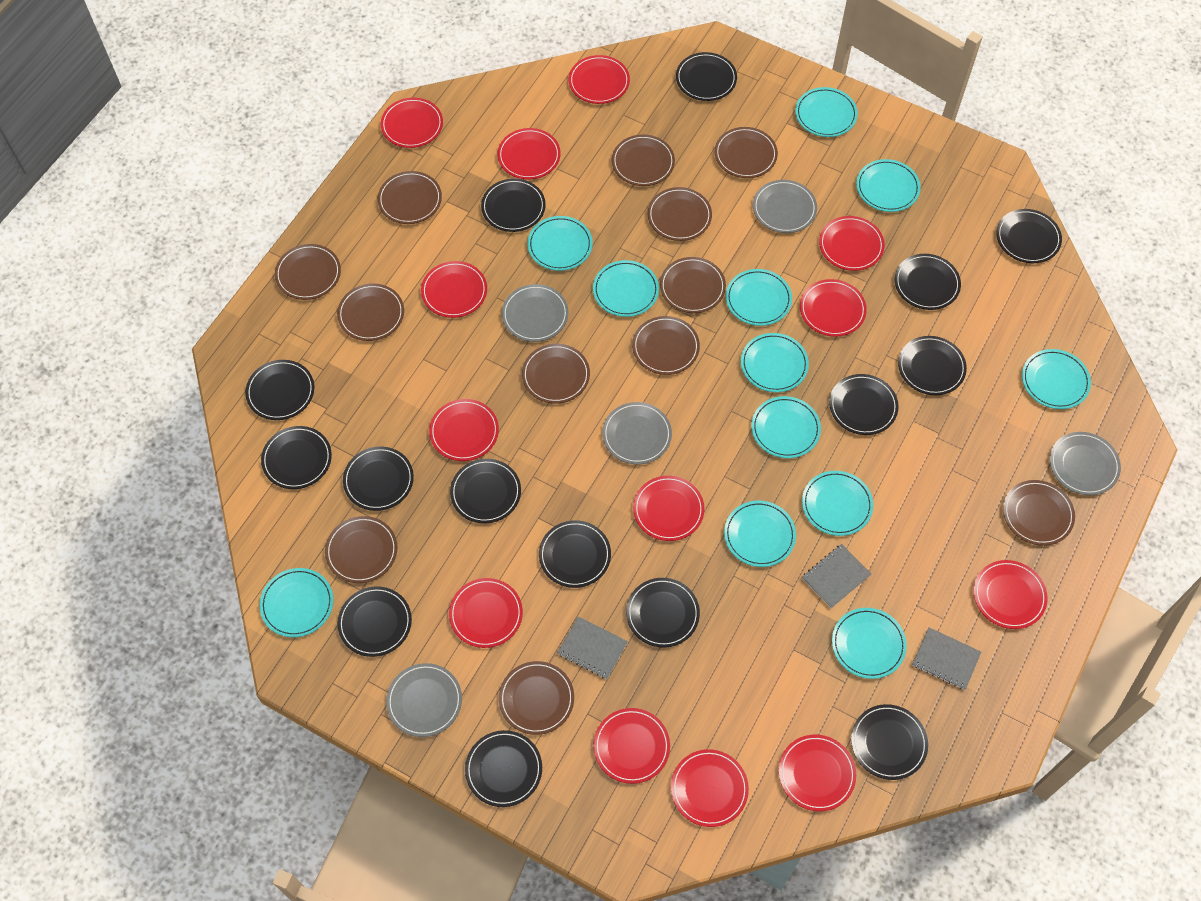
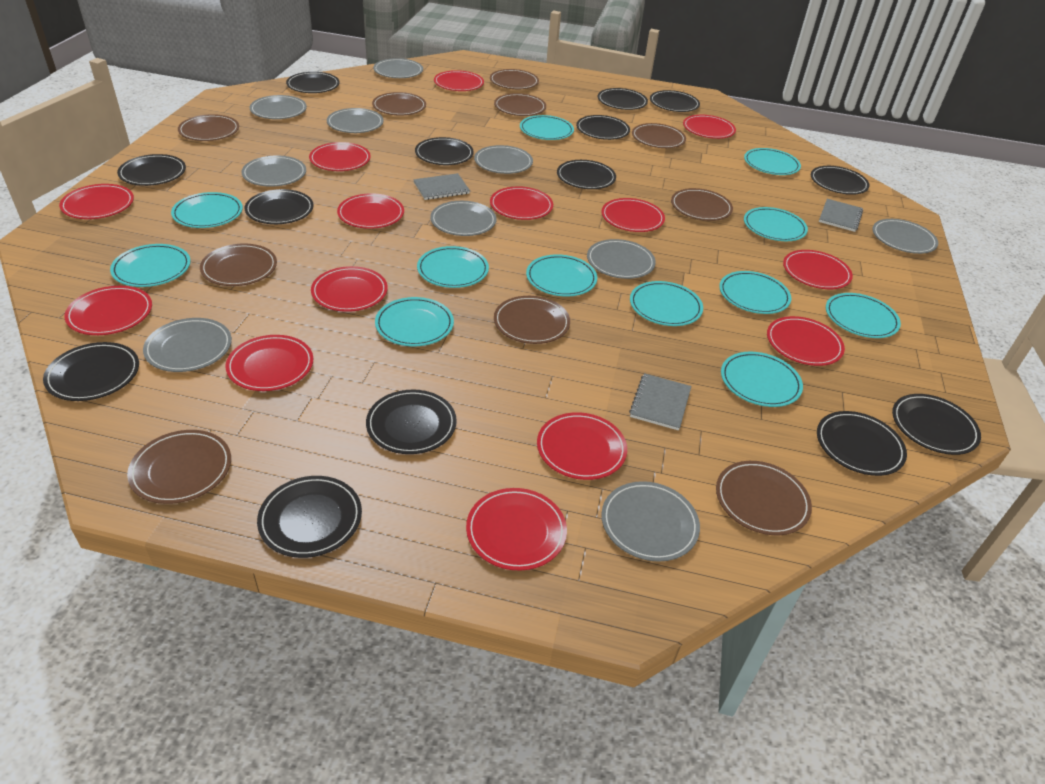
black plate: [245,360,314,420] [261,426,332,489] [338,586,412,657] [343,447,414,511] [450,459,521,523] [465,730,542,807] [481,179,546,232] [539,520,611,588] [626,578,700,648] [676,52,737,101] [829,374,898,435] [851,704,928,780] [895,254,961,310] [898,336,967,395] [996,209,1062,263] = 15 -> [43,342,139,401] [117,154,186,186] [245,189,314,224] [257,476,362,558] [286,72,340,93] [366,390,457,454] [415,137,474,165] [557,160,616,189] [576,115,630,140] [597,88,648,110] [650,90,700,112] [811,166,870,195] [817,411,907,476] [892,394,981,455] = 14
brown plate: [275,244,341,300] [325,516,397,583] [337,283,404,341] [378,171,442,224] [499,661,574,735] [522,344,590,404] [612,134,675,186] [632,316,700,375] [648,187,712,241] [660,257,726,313] [715,127,778,178] [1003,480,1075,546] = 12 -> [127,430,231,504] [178,114,239,141] [200,244,277,286] [372,92,426,116] [490,69,539,89] [494,93,546,116] [494,296,570,344] [632,123,686,148] [671,188,733,221] [716,461,812,535] = 10
grey plate: [386,663,462,737] [502,284,568,342] [602,402,672,464] [753,180,817,233] [1050,432,1121,495] = 5 -> [143,318,232,372] [241,156,306,187] [250,95,307,119] [327,108,384,133] [373,58,423,78] [430,201,496,236] [474,145,533,174] [587,239,656,279] [601,481,700,562] [872,219,938,254] = 10
red plate: [381,98,443,148] [421,261,487,318] [429,399,499,461] [449,578,523,648] [497,128,561,179] [569,55,630,104] [593,708,670,784] [633,476,704,541] [671,749,749,827] [779,735,856,811] [800,279,867,337] [819,216,885,271] [974,560,1048,629] = 13 -> [59,184,134,219] [64,286,152,335] [225,335,313,391] [309,142,371,171] [311,266,388,312] [337,193,404,229] [434,70,484,91] [466,488,567,571] [490,186,553,220] [537,412,627,480] [601,198,665,232] [683,115,736,139] [767,316,845,366] [783,250,853,289] = 14

